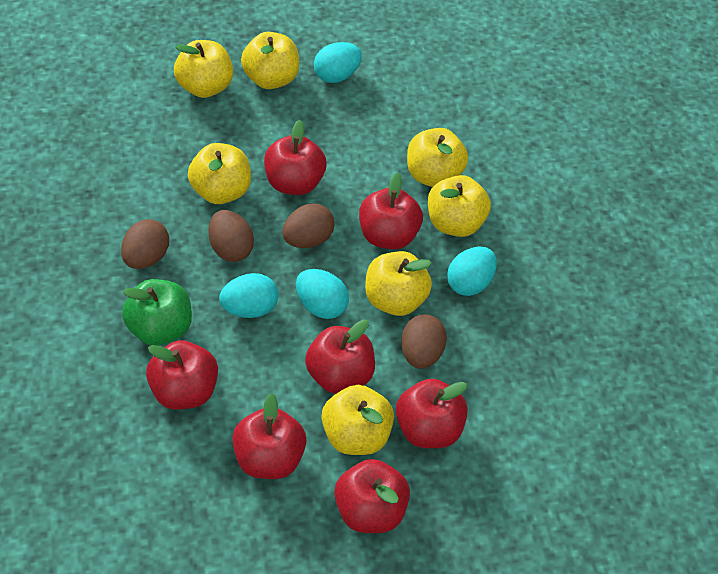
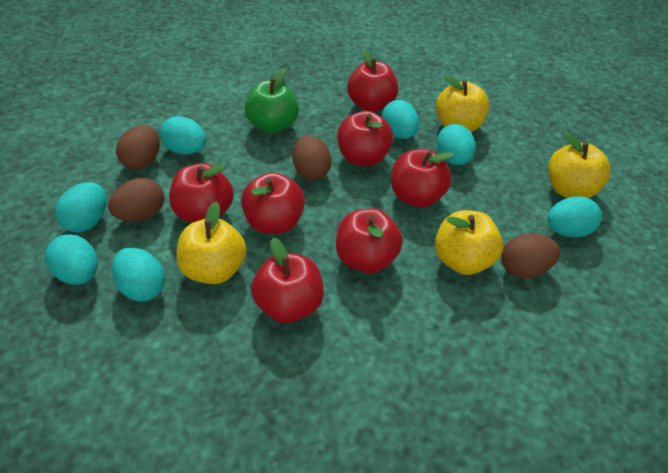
turquoise egg: [219,273,278,318] [296,269,349,319] [314,42,362,83] [447,247,497,296] = 4 -> [45,234,98,285] [55,182,106,232] [112,248,165,302] [160,116,206,155] [382,100,419,139] [436,124,475,165] [547,196,602,238] = 7
yellow apple: [174,40,233,98] [188,143,251,204] [241,32,299,89] [322,385,394,455] [365,251,432,316] [407,128,468,187] [428,175,491,237] = 7 -> [177,202,247,284] [435,210,503,275] [436,75,489,132] [548,132,611,198] = 4

